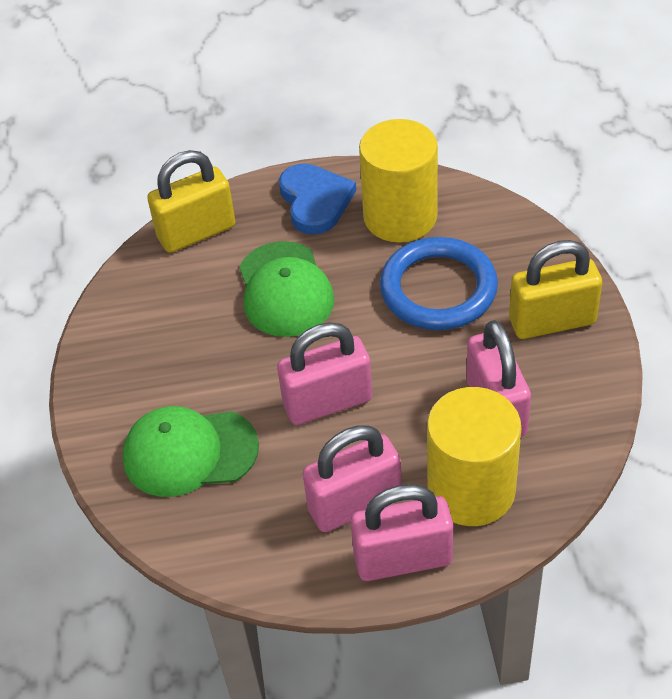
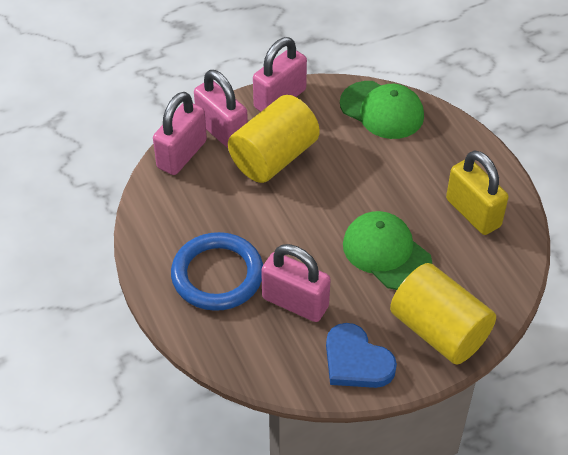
yellow padlock: [147,150,236,253] [509,240,602,339] = 2 -> [446,150,509,235] = 1

